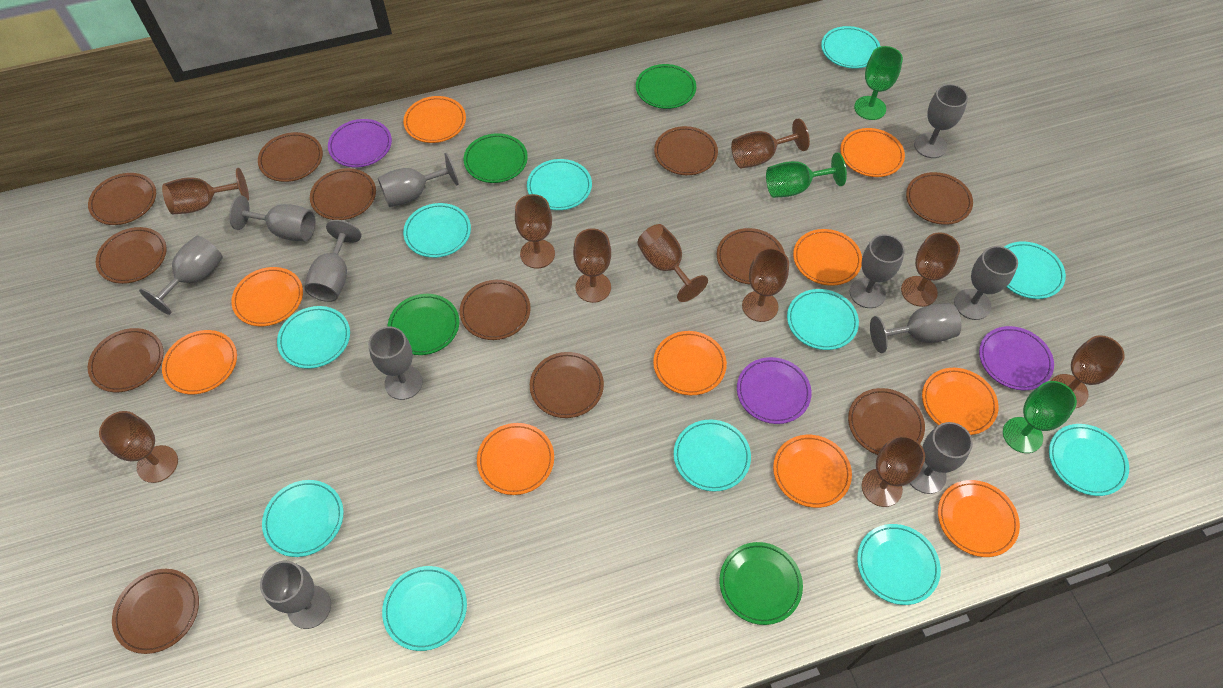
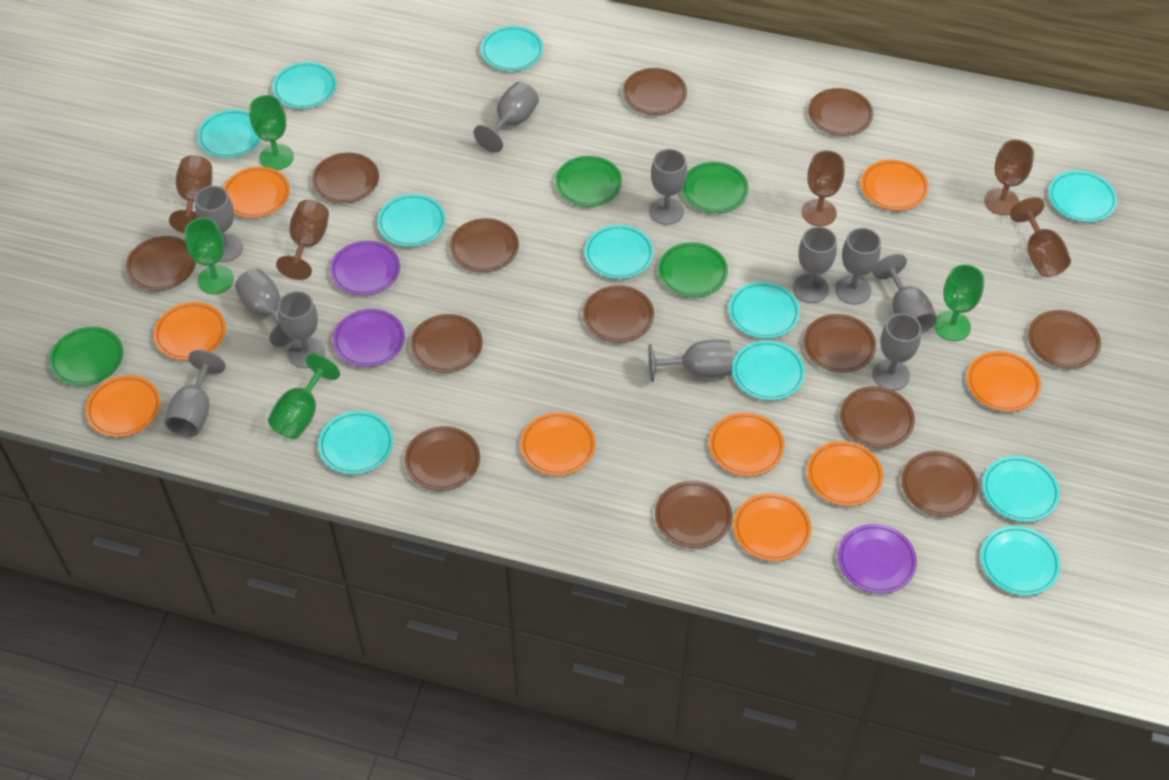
brown goblet: [99,411,178,483] [162,168,249,214] [515,194,555,268] [573,228,611,303] [637,224,708,302] [731,118,810,169] [742,248,789,322] [862,436,925,507] [901,232,960,307] [1051,335,1125,408] = 10 -> [169,155,212,233] [276,200,329,280] [802,150,845,226] [984,139,1034,215] [1010,197,1071,277] = 5
brown plate: [88,173,156,225] [88,328,164,392] [96,227,167,284] [112,569,199,654] [258,132,323,182] [310,168,376,220] [460,280,531,340] [530,352,604,418] [654,126,718,175] [717,228,785,284] [848,388,925,455] [906,172,973,225] = 12 -> [126,236,196,291] [312,153,379,203] [404,426,480,491] [410,314,483,373] [450,218,519,272] [583,285,654,343] [623,68,687,115] [655,481,732,548] [804,314,876,373] [808,88,873,136] [840,386,915,449] [901,451,979,517] [1028,310,1101,368] = 13
green goblet: [766,152,847,198] [854,46,903,120] [1003,381,1077,453] = 3 -> [184,218,234,294] [249,95,294,170] [268,354,340,439] [934,264,984,341] = 4
orange plate: [162,330,237,394] [231,267,303,326] [403,96,466,143] [477,423,554,495] [653,331,727,395] [773,435,852,508] [793,229,862,286] [840,128,905,177] [922,368,999,435] [938,480,1020,557] = 10 -> [86,375,161,437] [154,302,226,360] [223,167,290,218] [520,412,596,476] [709,412,785,476] [734,493,812,561] [807,441,884,506] [861,160,929,211] [967,351,1041,412] = 9

